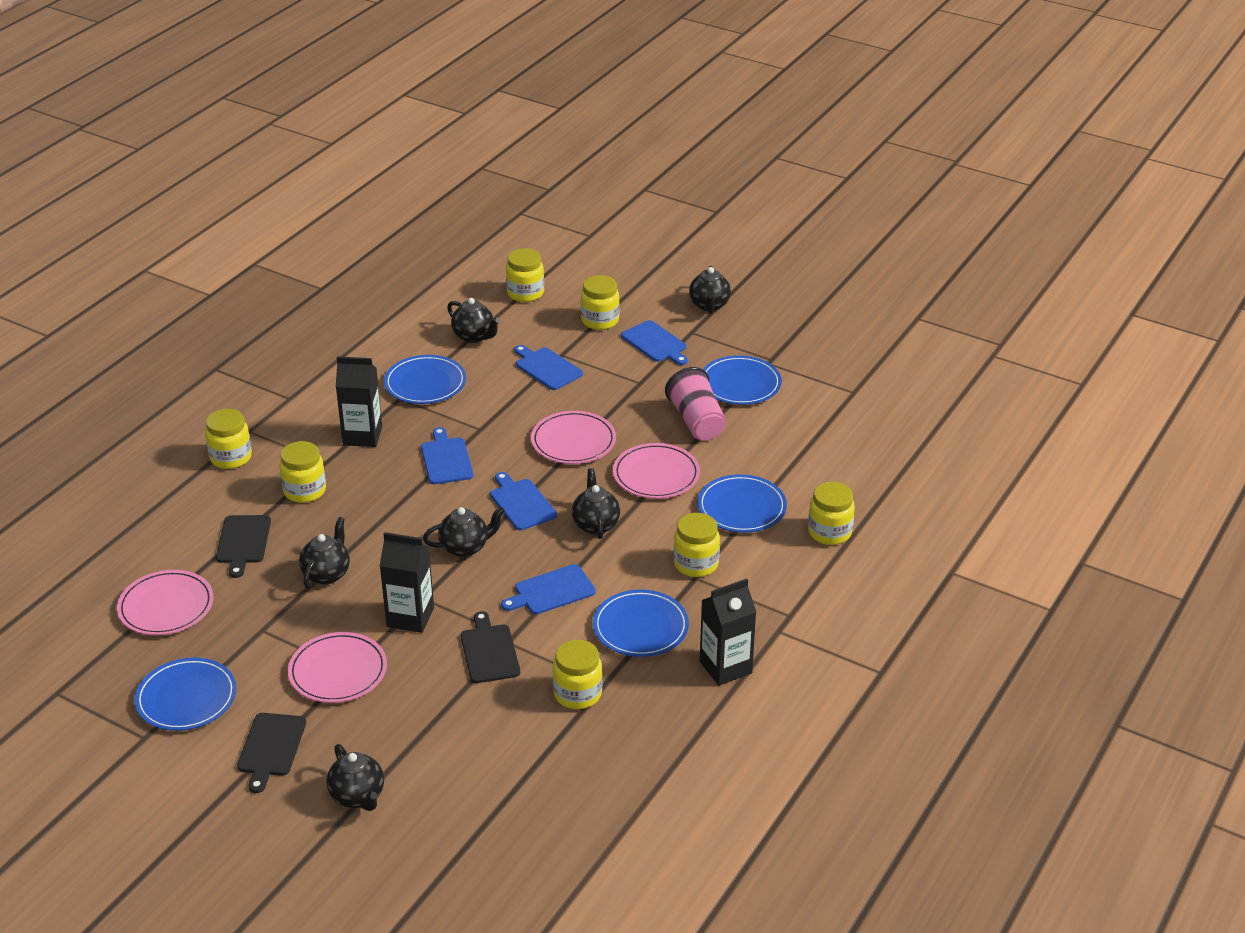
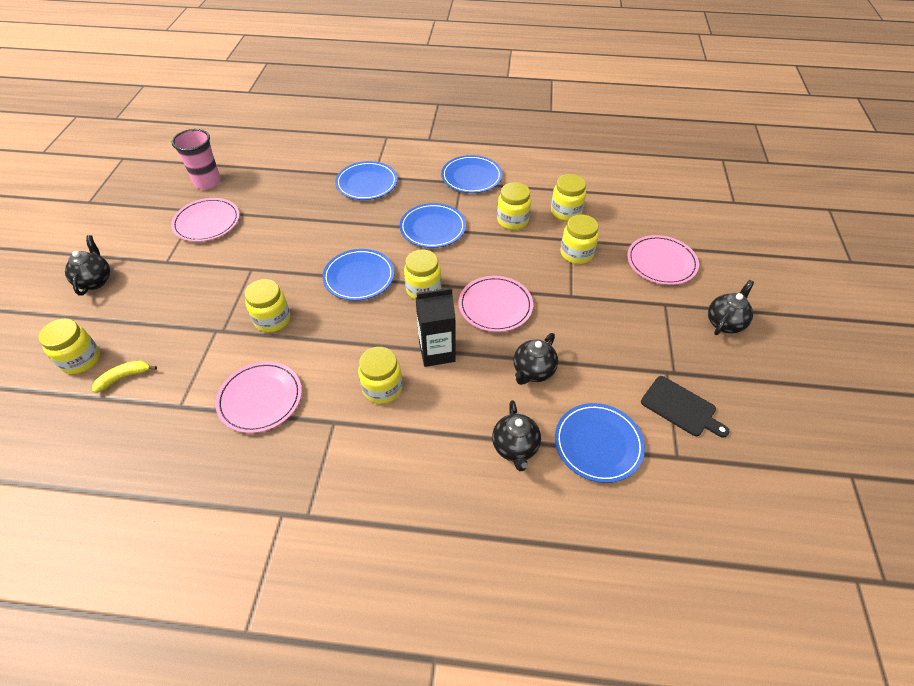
black carton: [336,356,382,447] [380,532,434,633] [700,579,756,686] = 3 -> [416,288,456,367] = 1
black cutting board: [216,515,271,578] [237,713,306,793] [461,611,520,683] = 3 -> [641,376,730,438] = 1
black teapot: [299,517,350,589] [327,744,384,811] [423,507,505,557] [447,298,500,343] [572,468,620,539] [689,266,731,312] = 6 -> [65,235,110,295] [492,400,541,471] [514,333,558,385] [708,280,754,335] = 4
blue cutting board: [421,427,474,484] [490,472,557,530] [501,564,596,614] [514,345,583,390] [621,320,688,365] = 5 -> none = 0
yellow banana: none = 0 -> [92,360,157,393] = 1

